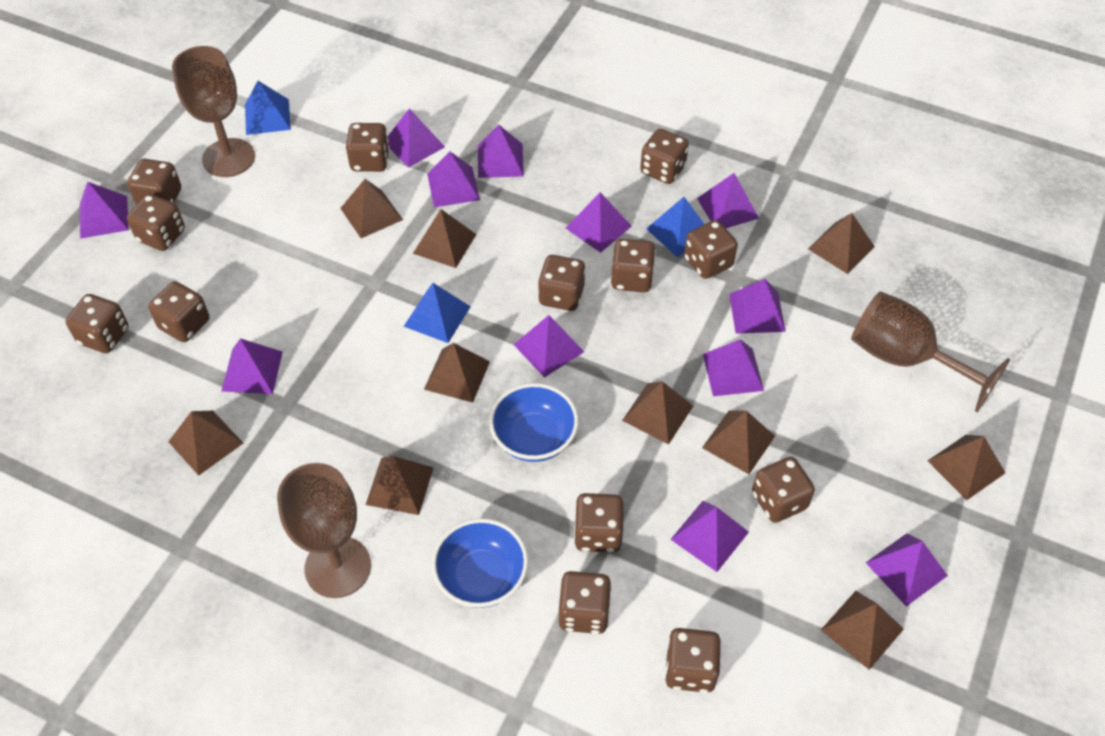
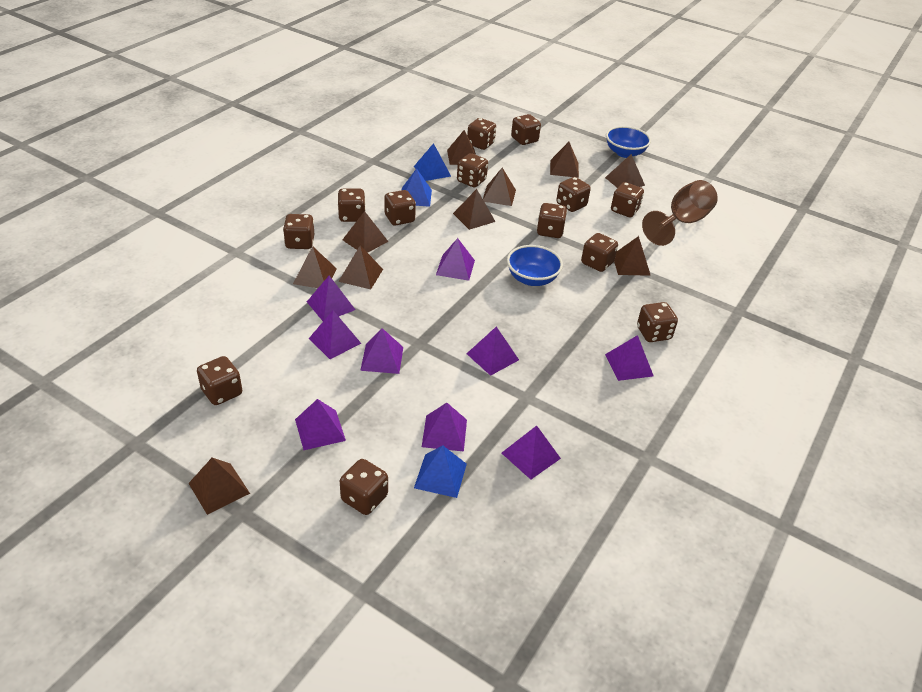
brown goblet: [172,46,255,177] [277,463,371,598] [851,291,1010,412] = 3 -> [642,180,718,246] = 1
purple pyramid: [80,182,129,239] [221,338,283,394] [387,108,445,167] [427,151,480,207] [478,125,524,178] [513,315,584,378] [566,192,632,253] [670,501,749,572] [697,173,759,228] [703,339,764,396] [729,279,786,334] [866,533,948,606] = 12 -> [295,399,346,450] [307,276,355,321] [309,311,361,359] [360,328,403,374] [422,403,467,451] [436,238,475,281] [466,327,519,376] [502,425,561,480] [605,335,654,381] = 9

